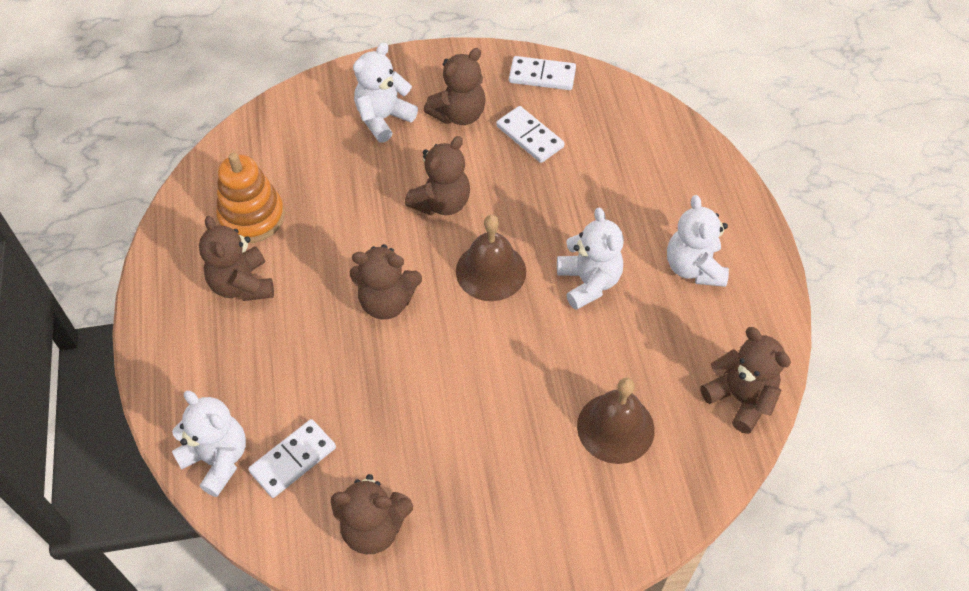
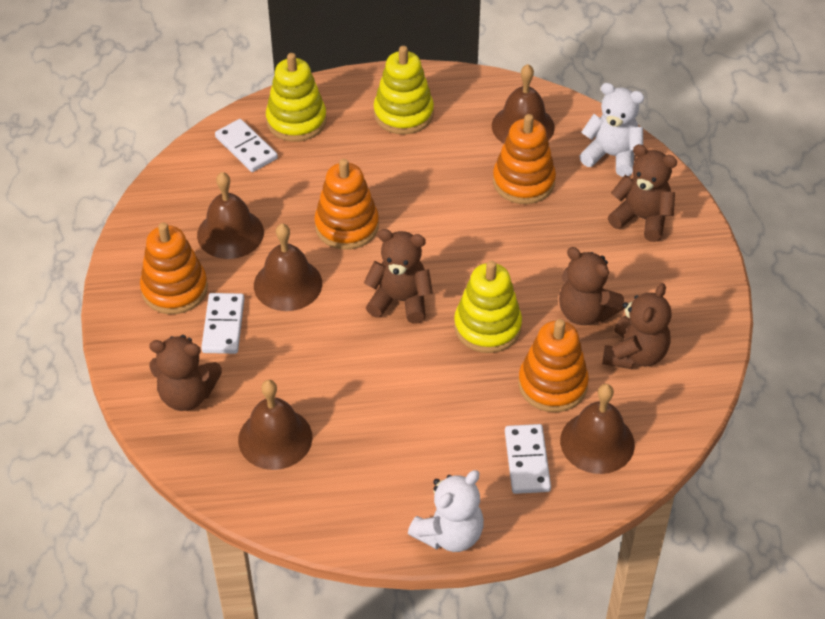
brown bell: [456,215,526,301] [577,378,655,464] = 2 -> [197,172,264,259] [238,380,312,470] [254,224,322,311] [492,64,555,144] [560,384,635,474] = 5
brown teddy bear: [199,216,274,301] [331,474,413,554] [350,244,422,319] [405,136,470,216] [424,48,486,125] [701,327,791,434] = 6 -> [149,335,222,411] [364,229,433,324] [559,247,624,325] [602,283,672,369] [608,144,677,242] = 5
orange stacking toy: [216,153,285,243] = 1 -> [140,222,208,314] [314,159,379,250] [493,114,556,204] [518,319,589,412] = 4
white teddy bear: [172,391,246,497] [353,42,418,143] [557,208,624,310] [667,195,729,287] = 4 -> [408,470,484,552] [579,83,644,177] = 2
yellow stacking toy: none = 0 -> [266,53,327,142] [374,46,434,135] [454,261,522,353] = 3

